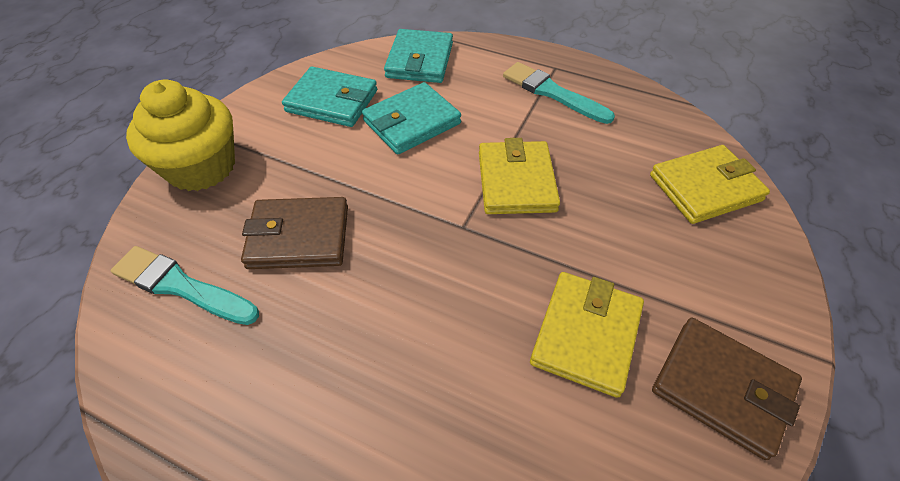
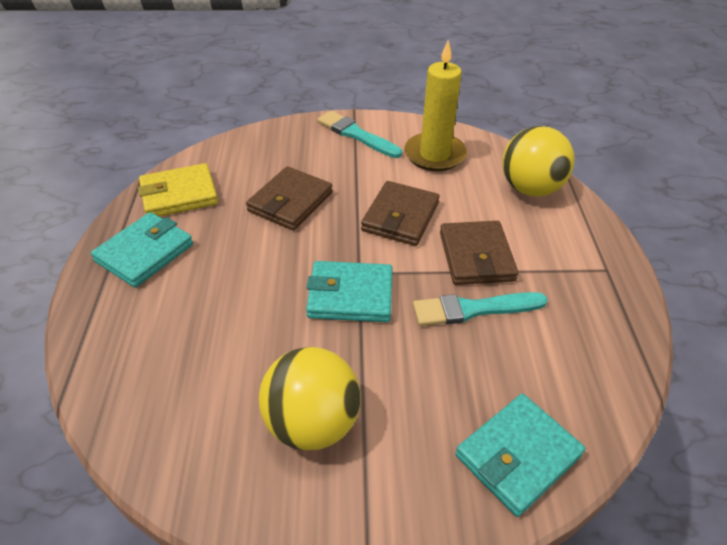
brown wallet: [241,197,348,269] [652,318,802,460] = 2 -> [246,166,333,230] [361,181,440,246] [440,221,519,285] = 3
yellow ball: none = 0 -> [259,347,361,450] [502,126,575,197] = 2
yellow candle: none = 0 -> [404,40,467,171] = 1
yellow cupcake: [126,79,235,191] = 1 -> none = 0
yellow wallet: [479,138,560,214] [530,272,644,398] [650,145,770,224] = 3 -> [138,163,218,217] = 1

